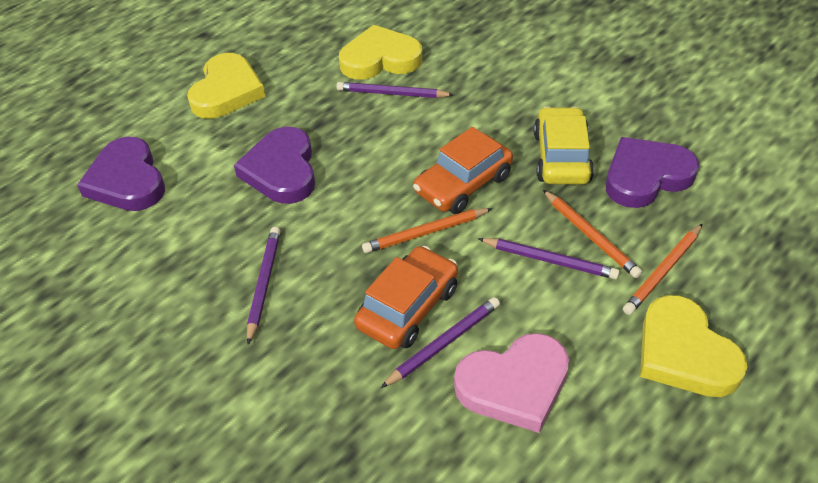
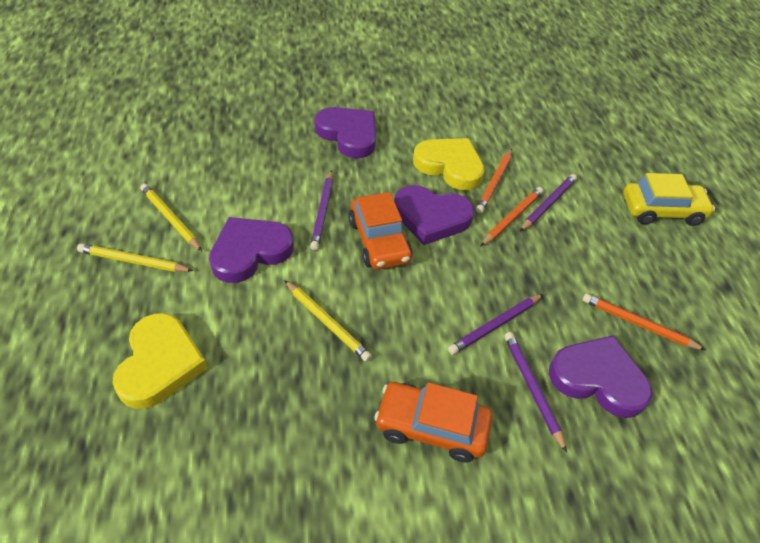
pink heart: [454,333,569,433] = 1 -> none = 0
purple heart: [77,137,165,211] [234,127,315,204] [606,137,699,208] = 3 -> [209,217,294,283] [315,107,376,158] [394,185,474,245] [549,335,652,418] = 4
yellow heart: [187,53,266,119] [339,25,422,80] [640,295,748,397] = 3 -> [113,313,208,409] [413,138,485,190] = 2
yellow pencil: none = 0 -> [77,244,193,272] [140,184,202,251] [284,280,372,362] = 3

